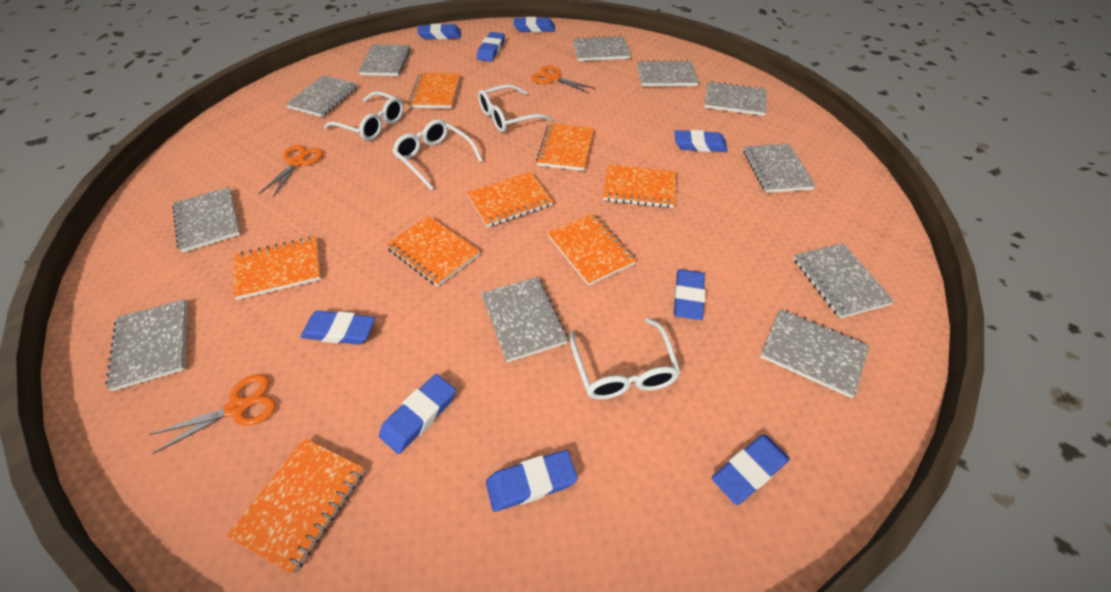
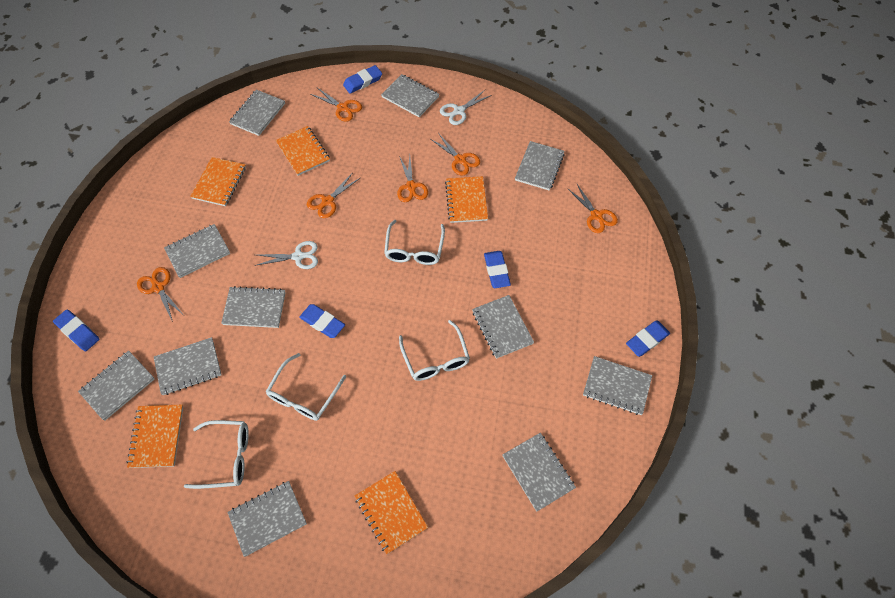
blue eraser: [301,311,375,345] [379,374,456,454] [417,24,461,40] [477,32,505,62] [486,450,578,512] [513,17,555,32] [674,130,728,152] [674,269,705,320] [712,435,790,505] = 9 -> [53,309,100,351] [299,304,345,338] [343,65,382,94] [484,251,511,288] [626,321,670,357] = 5
orange notebook: [227,438,365,574] [233,237,321,300] [386,216,480,286] [408,73,460,109] [467,172,553,228] [536,124,594,171] [548,214,637,286] [603,165,676,208] = 8 -> [127,404,183,468] [190,157,246,206] [276,126,330,176] [355,471,428,554] [445,176,488,223] = 5
orange scissors: [149,374,276,454] [259,145,323,197] [531,65,595,93] = 3 -> [137,267,183,322] [307,174,360,218] [310,88,362,122] [397,156,428,202] [431,133,480,176] [567,184,618,233] = 6
white scissors: none = 0 -> [254,241,318,269] [440,90,492,125] = 2

